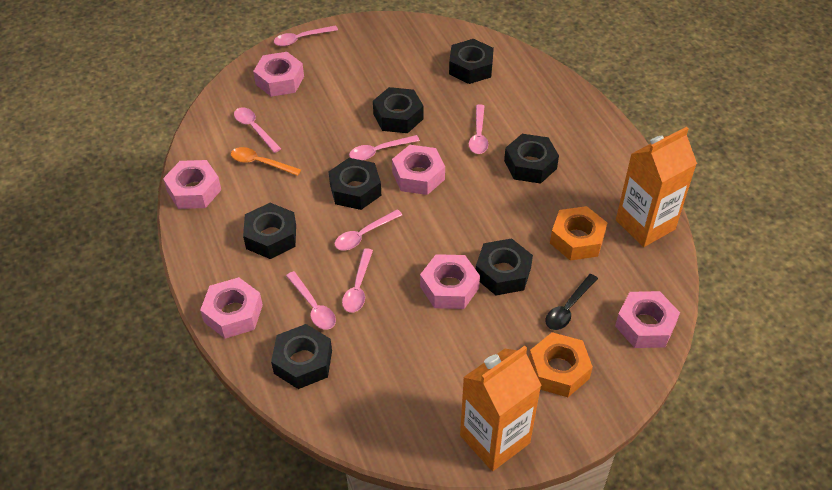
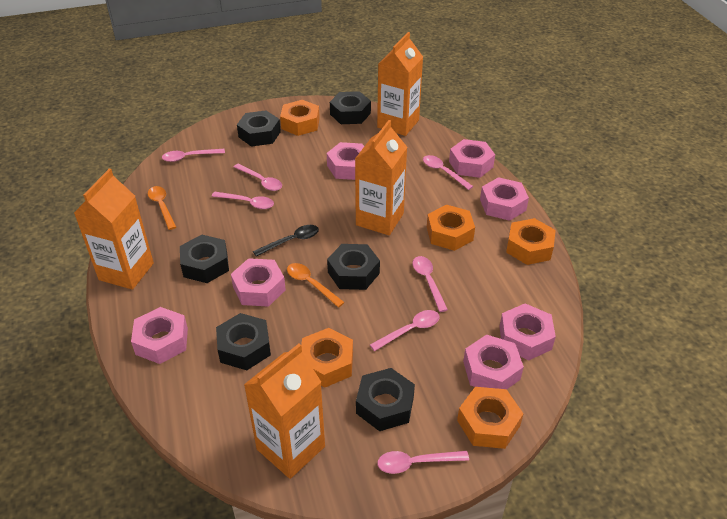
black nut: [243,203,296,259] [271,324,332,389] [328,158,381,210] [373,87,424,133] [449,39,494,84] [476,238,533,295] [504,134,559,184] = 7 -> [180,235,229,283] [216,313,271,370] [237,110,281,147] [327,244,380,290] [330,91,371,124] [356,368,415,431] = 6
orange carton: [460,346,542,471] [616,127,697,247] = 2 -> [74,169,154,290] [244,344,325,479] [355,120,407,235] [377,32,423,136] = 4
orange nut: [529,332,593,397] [550,206,607,261] = 2 -> [280,100,320,136] [301,328,353,387] [427,205,475,251] [457,387,524,449] [506,218,556,265] = 5
orange spoon: [231,147,301,176] = 1 -> [148,186,176,230] [287,263,345,307] = 2
pink nut: [163,160,221,209] [200,277,263,338] [253,52,304,97] [392,145,445,195] [420,254,480,309] [615,291,680,348] = 6 -> [131,307,188,364] [231,258,286,307] [327,142,364,180] [449,139,495,178] [463,335,524,389] [480,177,529,221] [499,303,556,360] = 7

